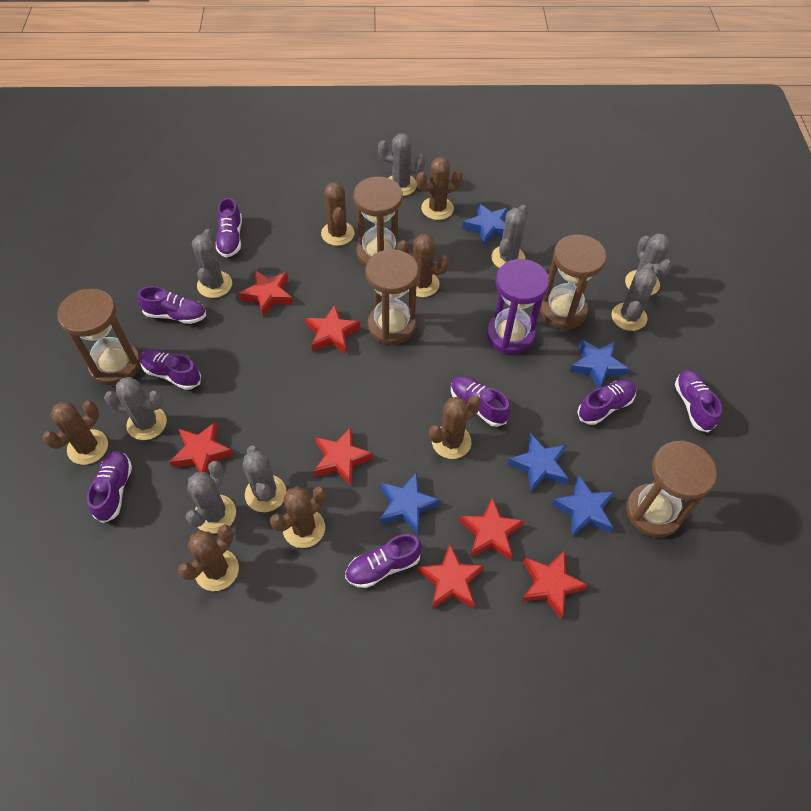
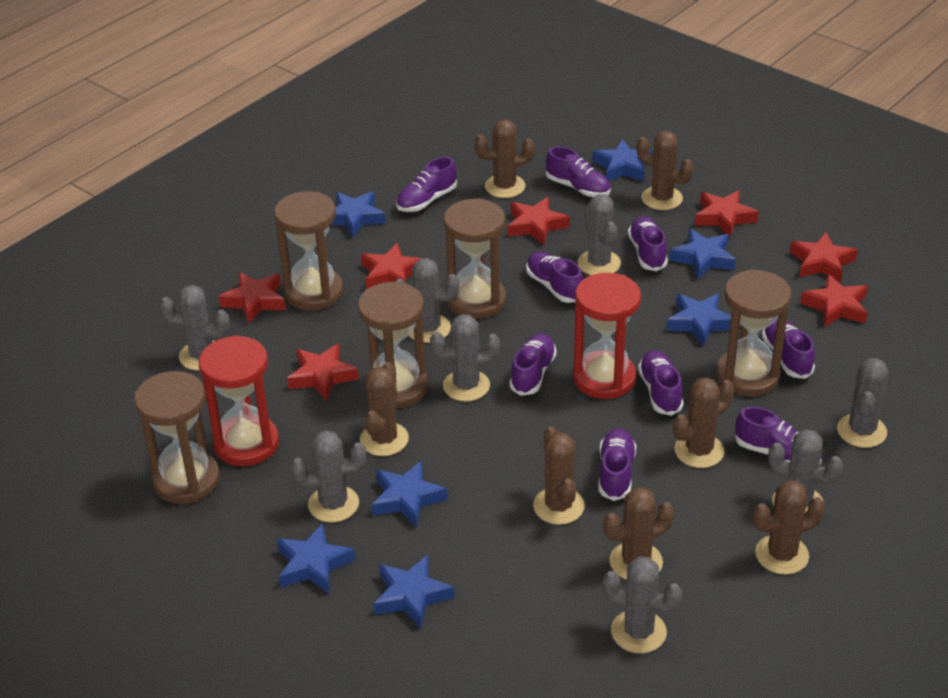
blue star: [380,472,441,535] [463,203,508,246] [508,433,569,493] [551,475,615,537] [570,339,629,388] = 5 -> [277,523,355,594] [331,191,386,237] [371,461,448,527] [373,555,454,629] [593,139,653,182] [666,293,731,346] [670,229,736,279] = 7
purple hourglass: [487,259,550,354] = 1 -> none = 0
purple shoe: [87,451,132,523] [137,286,206,324] [140,349,201,390] [216,198,242,258] [345,534,422,588] [451,376,510,427] [577,380,636,425] [675,370,722,432] = 8 -> [396,157,457,212] [509,333,557,396] [526,252,583,303] [546,147,611,197] [599,429,636,501] [628,216,668,271] [638,350,684,416] [735,407,822,464] [762,320,815,379] = 9
red hourglass: none = 0 -> [199,335,279,466] [573,273,641,399] = 2

